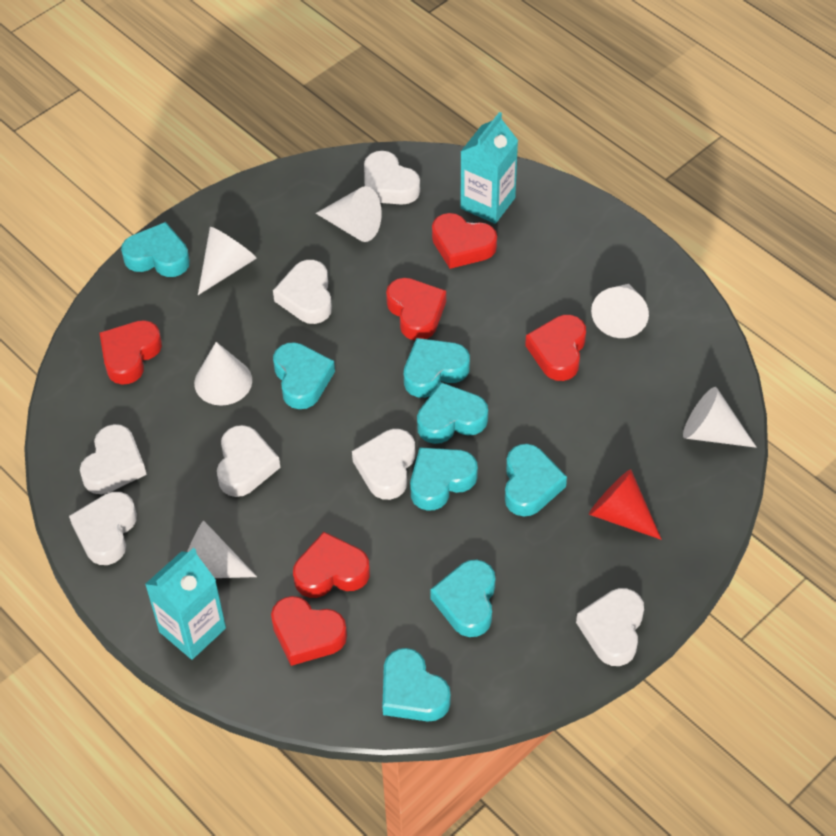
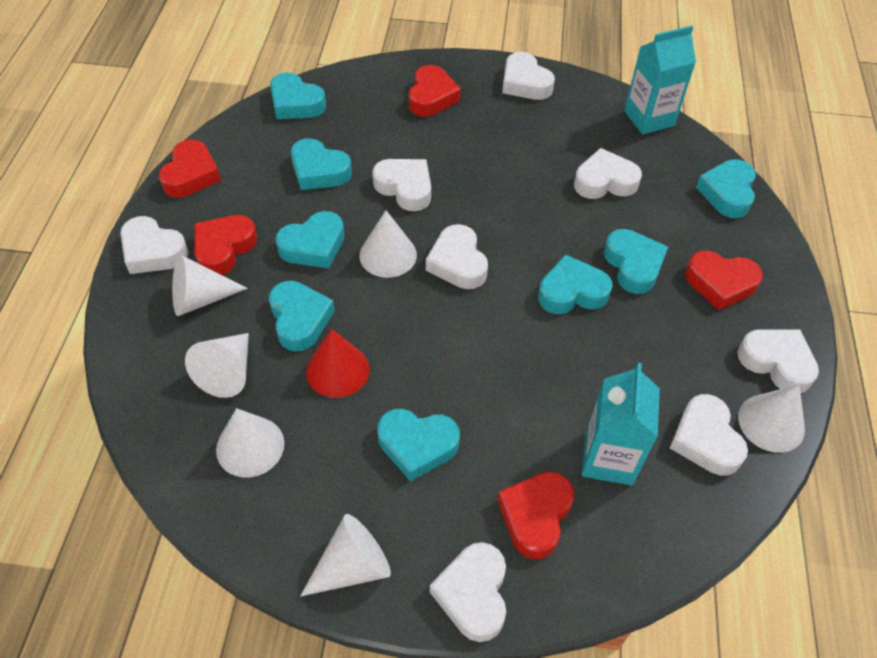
red heart: [99,320,162,384] [271,596,347,666] [293,532,370,598] [386,278,446,340] [432,213,497,269] [525,315,586,381] = 6 -> [159,140,221,198] [194,215,257,275] [409,65,461,117] [497,472,574,560] [685,251,763,310] = 5
white heart: [69,492,137,565] [80,424,147,494] [217,425,280,497] [273,260,332,324] [352,429,415,500] [364,151,420,205] [576,588,644,666] = 7 -> [120,216,189,274] [372,159,431,211] [426,224,488,289] [430,542,506,642] [502,52,555,100] [574,148,642,199] [670,394,748,476] [737,329,819,393] = 8

